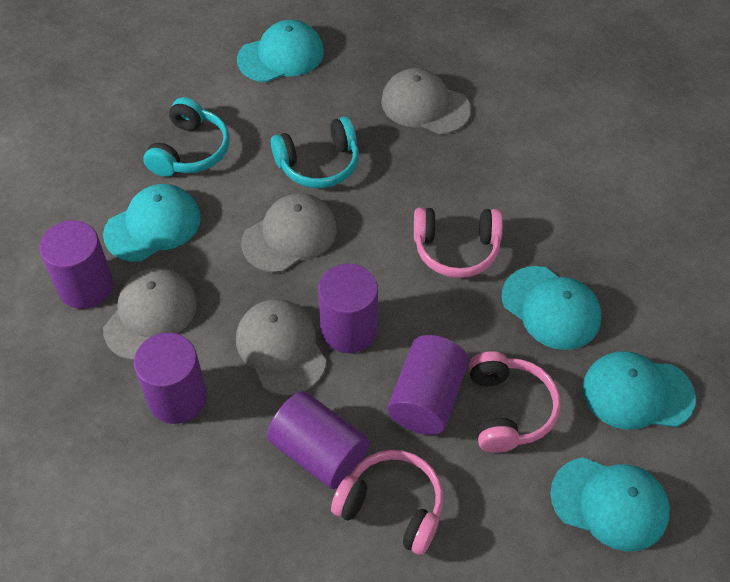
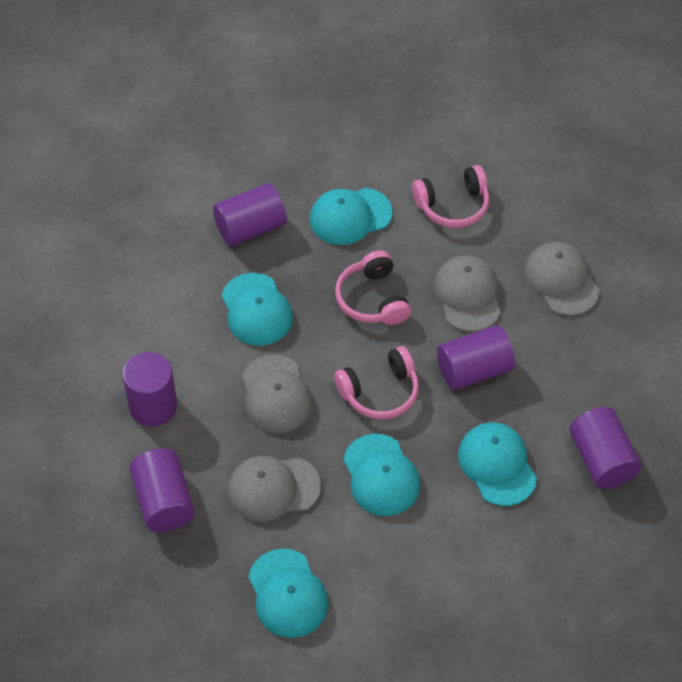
turquoise headphones: [143,97,230,177] [271,117,359,188] = 2 -> none = 0

